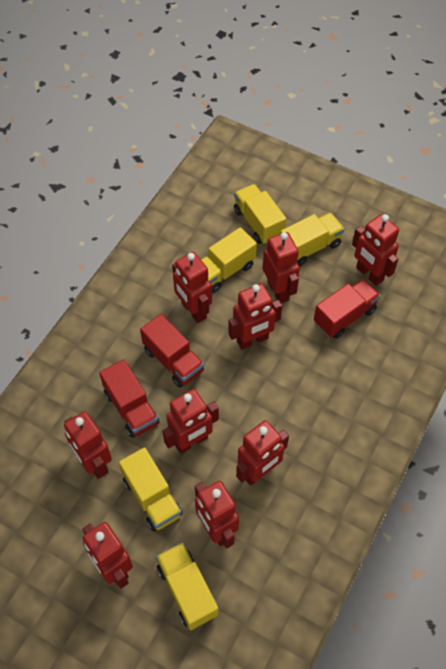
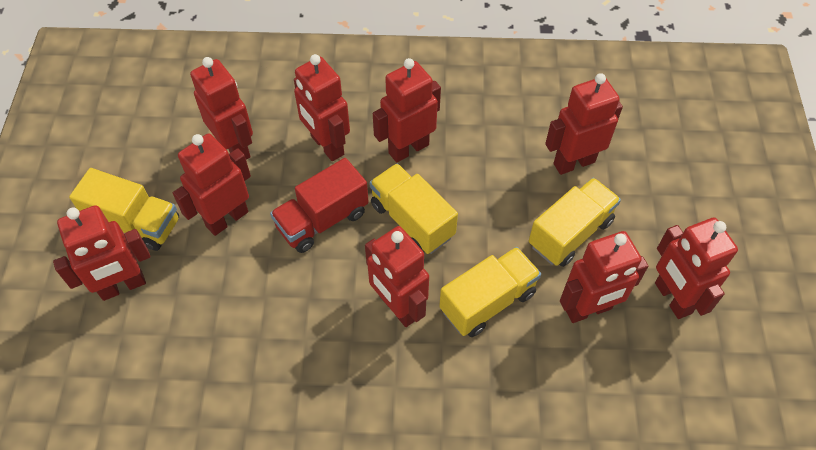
red truck: [99,359,160,438] [140,314,204,388] [314,279,380,339] = 3 -> [270,158,369,253] = 1
yellow truck: [119,447,183,531] [156,542,219,630] [201,227,257,293] [234,184,286,244] [280,212,344,266] = 5 -> [69,168,179,251] [369,163,458,254] [439,247,541,337] [529,178,621,267] = 4

